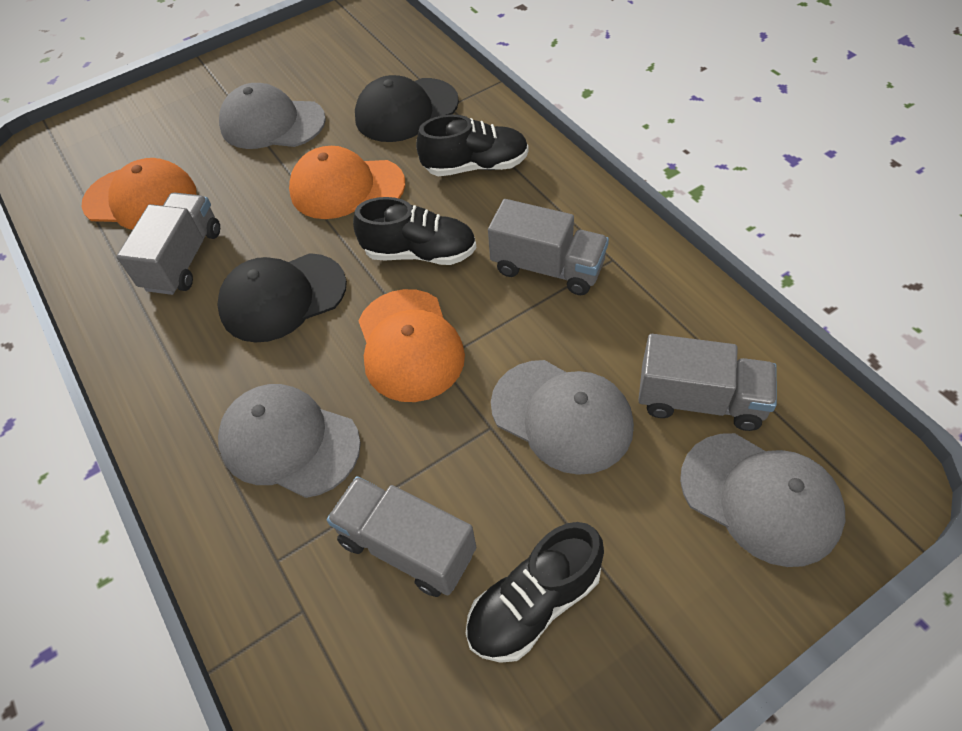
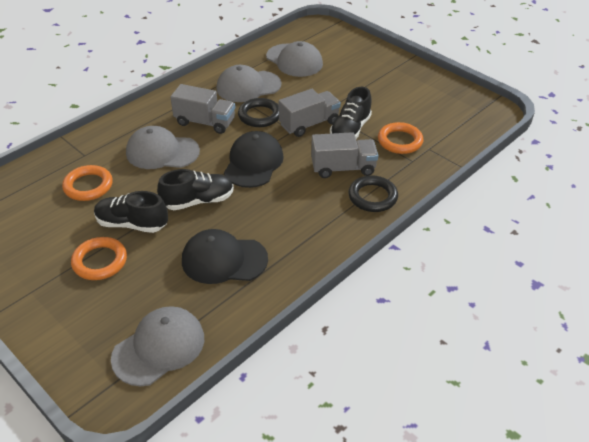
black ring: none = 0 -> [238,98,279,127] [348,175,398,212] = 2
grey truck: [116,192,220,295] [327,476,476,597] [488,199,609,295] [638,334,777,431] = 4 -> [170,84,235,134] [279,89,341,137] [311,132,378,178] = 3
orange cap: [82,158,196,230] [289,146,405,219] [359,289,465,402] = 3 -> none = 0
orange ring: none = 0 -> [62,165,113,201] [71,237,127,280] [378,122,423,154] = 3

